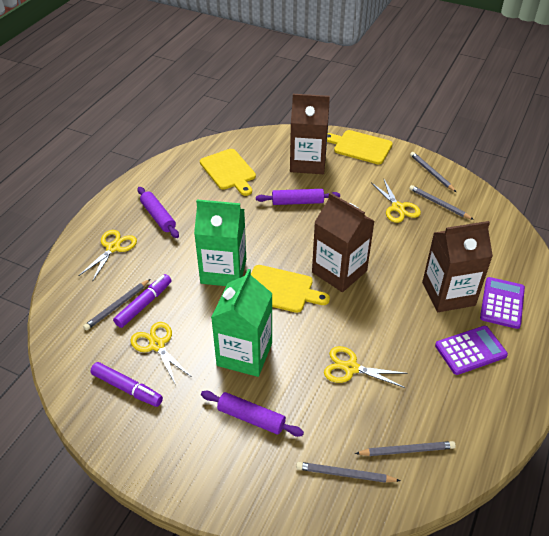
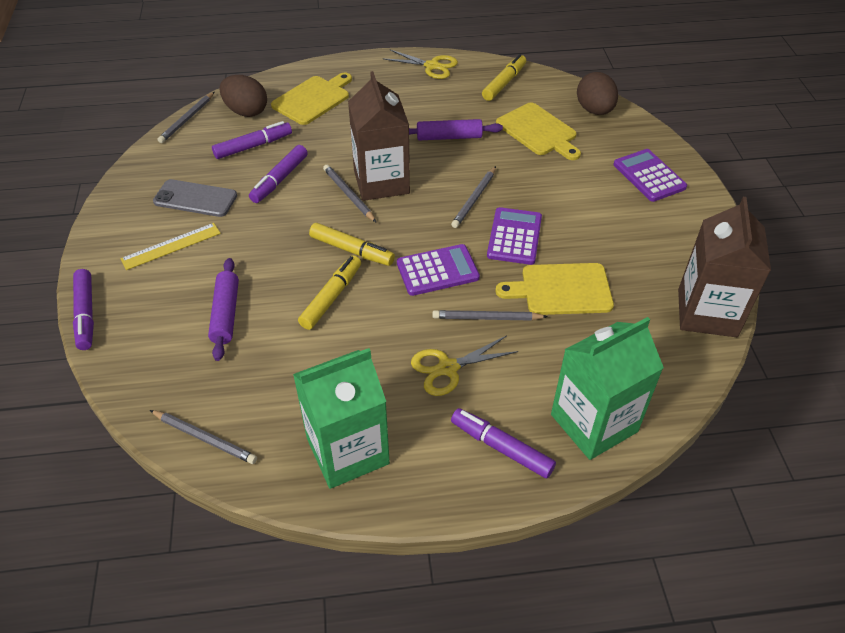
brown carton: [290,94,330,174] [312,192,374,292] [422,221,493,312] = 3 -> [348,71,410,201] [678,197,771,337] = 2
brown egg: none = 0 -> [219,75,267,117] [577,72,618,115] = 2
grey phone: none = 0 -> [153,179,237,217] = 1
purple calculator: [435,326,508,375] [480,277,525,329] = 2 -> [397,244,480,296] [487,207,542,265] [614,149,687,202] = 3
purple marker: [90,362,163,407] [113,274,172,328] = 2 -> [73,269,94,350] [212,121,292,159] [249,145,308,203] [451,408,556,478] = 4
purple rolling pin: [137,187,179,238] [201,391,304,437] [256,189,340,205] = 3 -> [208,258,239,361] [409,119,503,140] = 2
yellow marker: none = 0 -> [298,255,361,330] [309,223,395,266] [482,54,526,101] = 3
yellow ruler: none = 0 -> [120,223,221,270] = 1
yellow scissors: [79,230,137,282] [130,322,192,383] [324,346,408,388] [372,180,421,223] = 4 -> [382,49,458,79] [411,335,518,396] = 2

